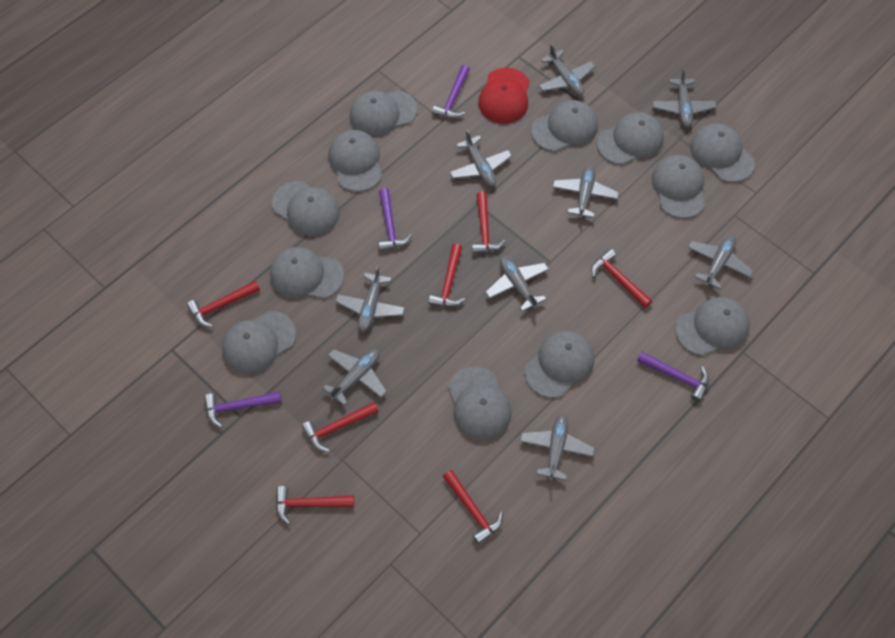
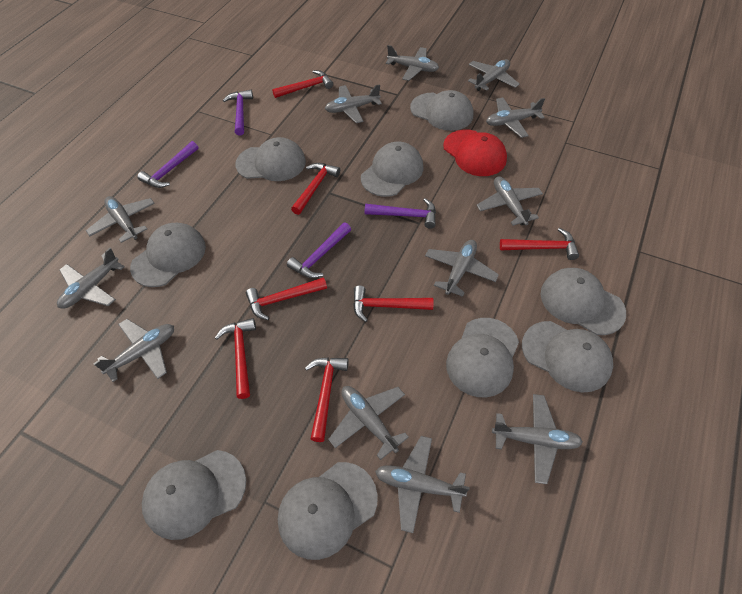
grey cap: [222,311,296,374] [270,247,344,299] [272,181,340,236] [328,130,382,192] [350,90,417,136] [448,366,512,440] [524,330,594,398] [531,100,598,152] [597,112,664,165] [652,155,705,218] [675,297,750,356] [690,123,755,182] = 12 -> [130,223,206,287] [142,450,246,540] [235,137,306,181] [278,462,378,560] [361,142,424,197] [410,90,473,131] [446,318,519,397] [522,321,613,392] [541,268,626,335] = 9
grey plane: [323,349,387,406] [335,266,405,332] [450,129,512,186] [485,256,549,311] [520,414,595,481] [539,44,595,96] [552,165,619,219] [653,69,717,127] [687,235,753,289] = 9 -> [57,248,124,309] [86,196,155,243] [93,319,174,382] [325,84,382,123] [328,386,409,460] [375,436,470,533] [386,45,439,81] [425,240,499,297] [468,59,520,91] [477,176,543,226] [486,98,545,138] [492,394,583,484] = 12

